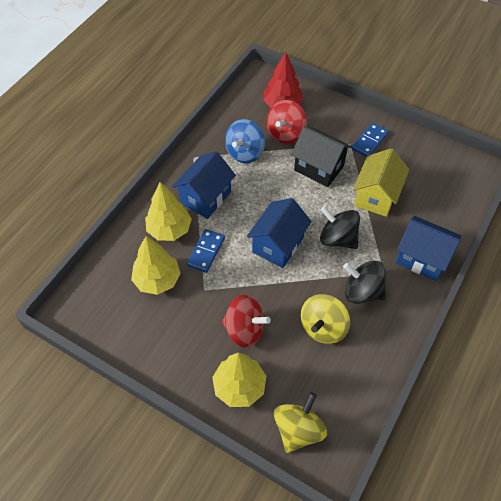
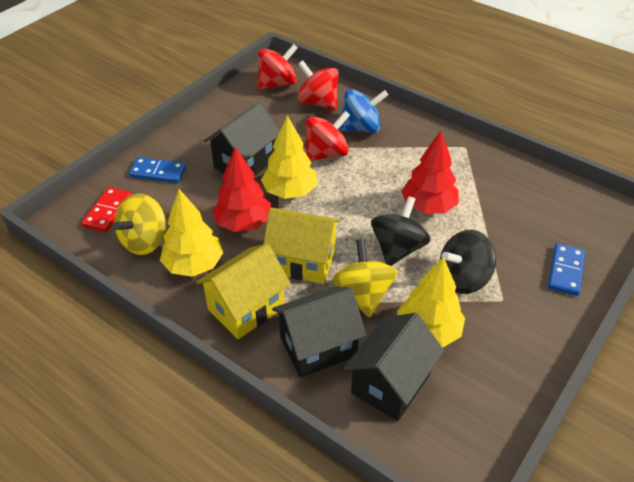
black house: [291,126,352,187] = 1 -> [204,102,280,176] [272,286,366,378] [344,313,444,421] = 3
blue house: [172,151,236,219] [247,198,312,268] [395,216,461,281] = 3 -> none = 0
red domino: none = 0 -> [81,187,132,232] = 1
red spinning top: [222,295,271,348] [266,100,307,143] = 2 -> [258,44,298,90] [297,61,339,110] [305,111,350,161] = 3
red tree: [263,52,304,108] = 1 -> [212,147,271,232] [401,131,459,214] = 2
yellow house: [353,148,409,217] = 1 -> [196,243,291,339] [263,208,341,284] = 2

